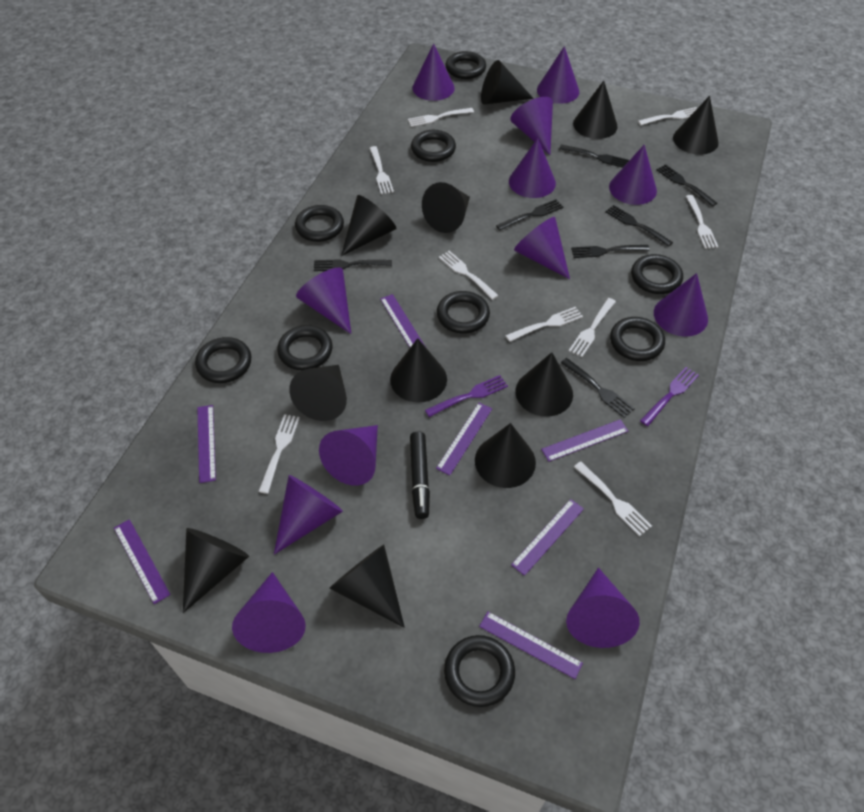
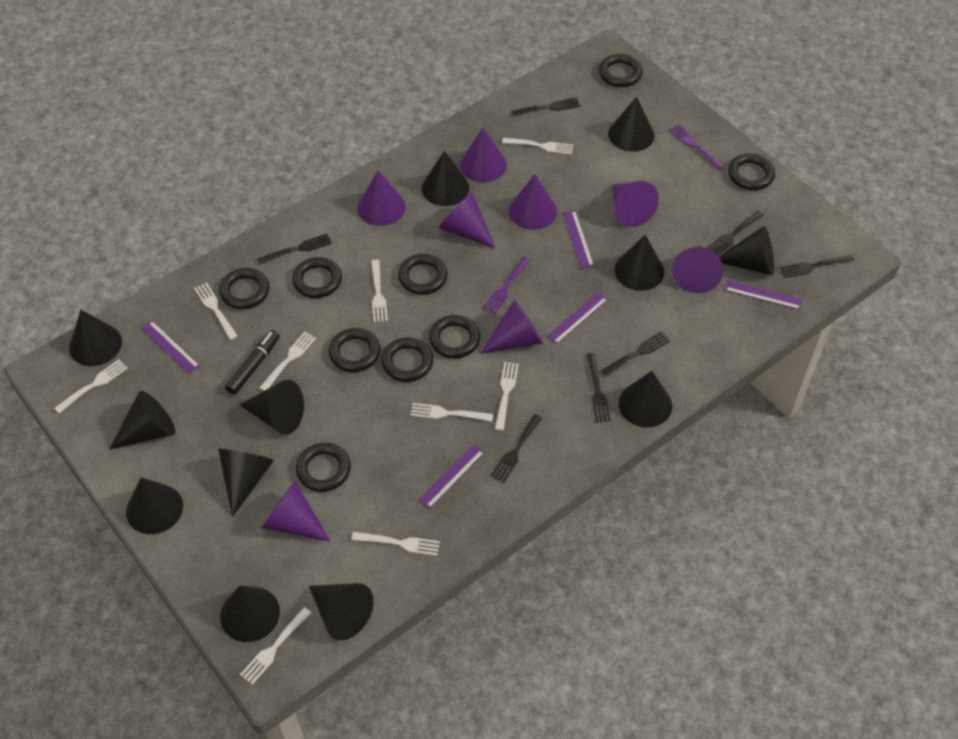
black cone: [183,528,249,613] [289,365,347,421] [329,544,405,628] [341,195,396,256] [390,338,447,403] [422,182,470,233] [475,423,536,488] [481,60,534,105] [516,352,573,417] [573,81,618,139] [673,96,719,155] = 11 -> [69,310,122,366] [109,391,175,450] [126,477,183,534] [218,449,274,517] [220,585,280,642] [240,380,304,435] [309,583,374,640] [422,151,469,206] [608,97,655,152] [614,235,664,291] [619,371,672,427] [719,226,774,275] = 12
purple cone: [232,572,306,653] [274,475,343,555] [296,267,351,334] [319,425,378,486] [412,44,455,101] [509,138,556,198] [510,97,553,155] [514,217,570,279] [537,46,579,104] [566,568,640,648] [609,145,657,205] [654,273,708,337] = 12 -> [261,481,331,542] [357,170,406,226] [439,192,495,248] [460,127,507,183] [480,300,543,354] [509,174,557,230] [613,181,659,227] [672,246,723,293] = 8
purple ruler: [114,519,171,604] [197,405,216,483] [380,294,425,347] [436,403,492,475] [479,611,583,679] [511,499,584,576] [541,419,628,462] = 7 -> [141,321,200,374] [419,444,485,509] [547,292,608,344] [563,210,594,269] [725,280,803,310] = 5

